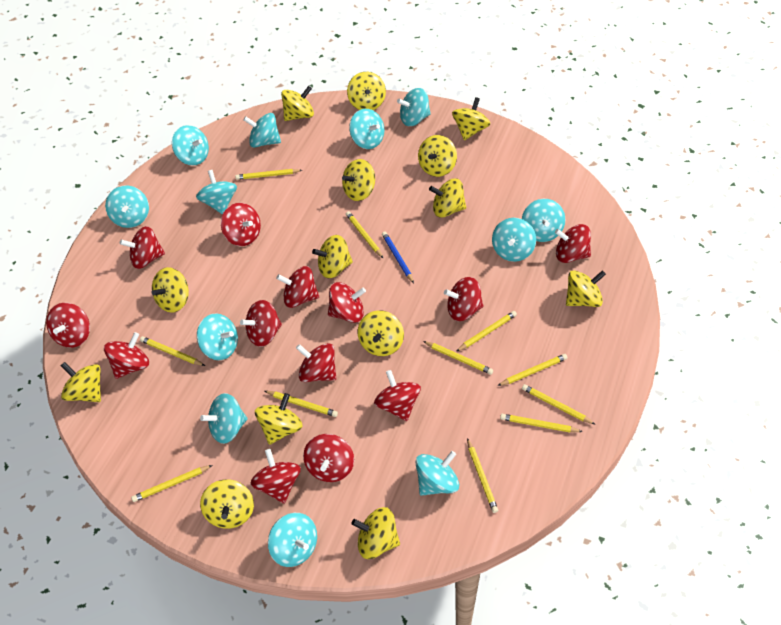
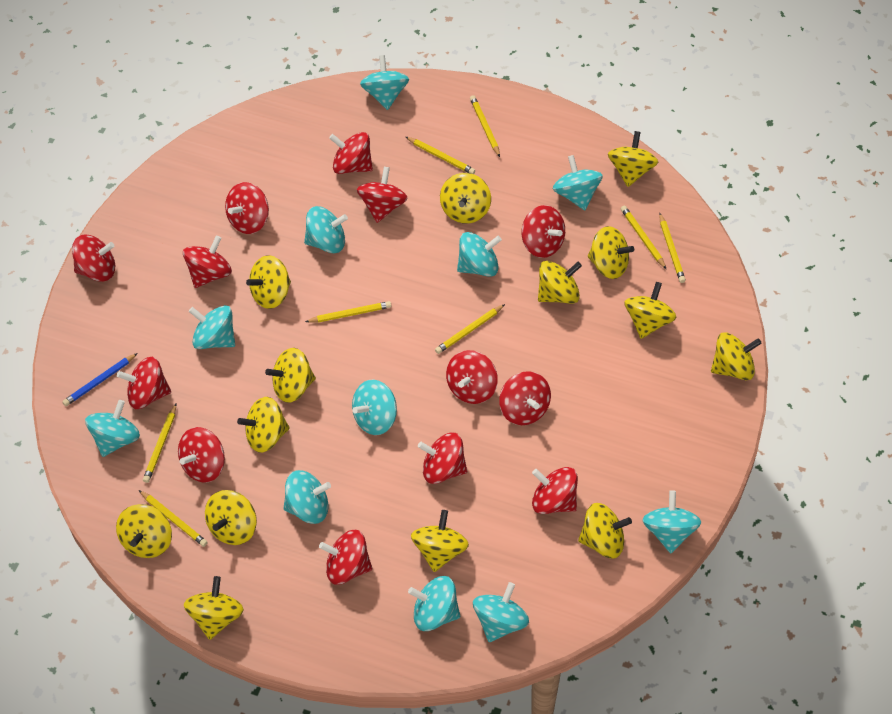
turquoise spinning top: [105,185,149,228] [172,125,209,166] [196,170,237,215] [197,313,238,360] [200,393,248,444] [244,113,281,148] [268,513,317,567] [349,109,384,149] [397,88,431,126] [415,451,459,496] [492,218,536,262] [522,199,566,242] = 12 -> [85,400,140,457] [189,305,235,349] [283,470,331,524] [304,206,348,253] [352,379,397,435] [360,55,409,110] [408,576,460,631] [457,232,502,277] [473,582,529,642] [553,155,603,210] [642,490,701,553] = 11
yellow pencil: [131,465,213,502] [140,336,205,366] [235,169,302,180] [265,391,338,417] [346,211,383,258] [423,341,493,375] [457,311,517,351] [467,438,498,513] [497,354,568,386] [500,414,583,433] [522,384,595,424] = 11 -> [139,490,208,547] [143,404,176,483] [305,301,391,323] [406,137,475,174] [435,304,505,354] [470,95,500,157] [621,206,666,269] [659,213,686,283] = 8

